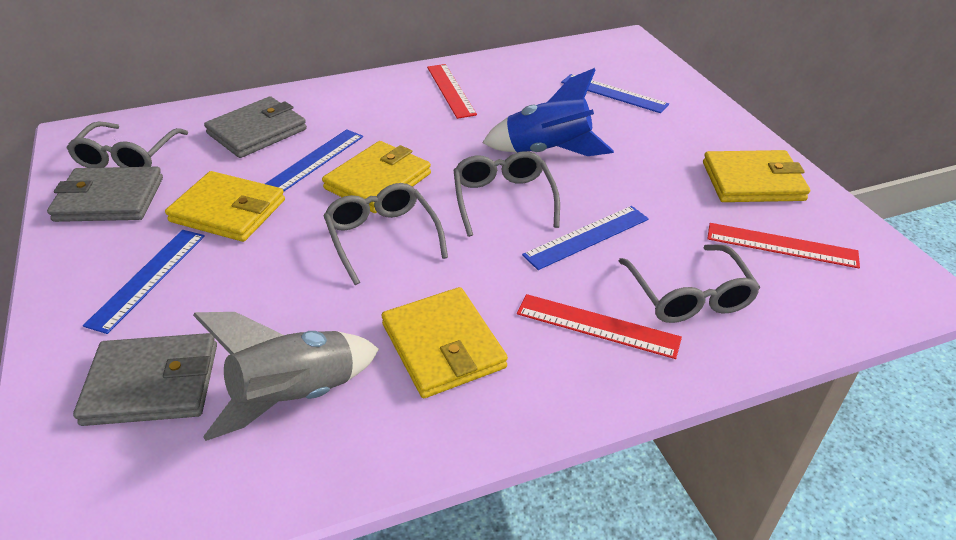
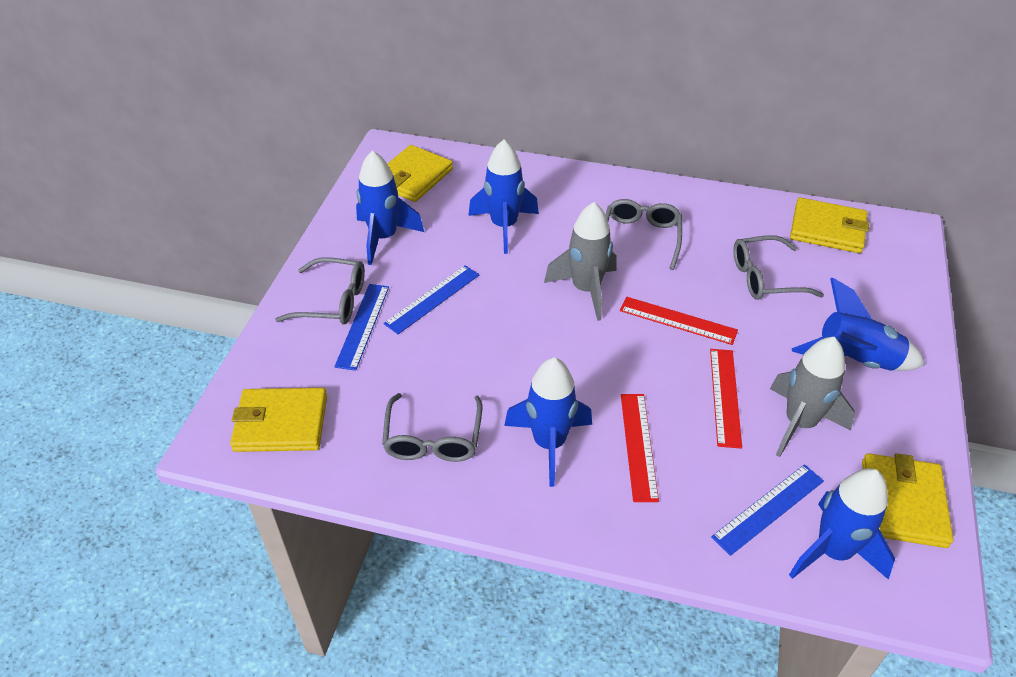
blue rocket: [482,68,614,156] = 1 -> [356,150,424,265] [468,140,539,254] [504,357,592,487] [789,468,895,580] [792,278,925,371] = 5
blue ruler: [83,230,205,334] [265,129,363,191] [522,206,649,270] [561,74,669,113] = 4 -> [334,284,389,371] [384,265,479,334] [711,464,824,556] = 3
grey rocket: [193,312,379,441] = 1 -> [544,202,616,321] [770,337,855,457] = 2
grey wallet: [47,167,163,222] [73,333,217,426] [204,96,307,158] = 3 -> none = 0

